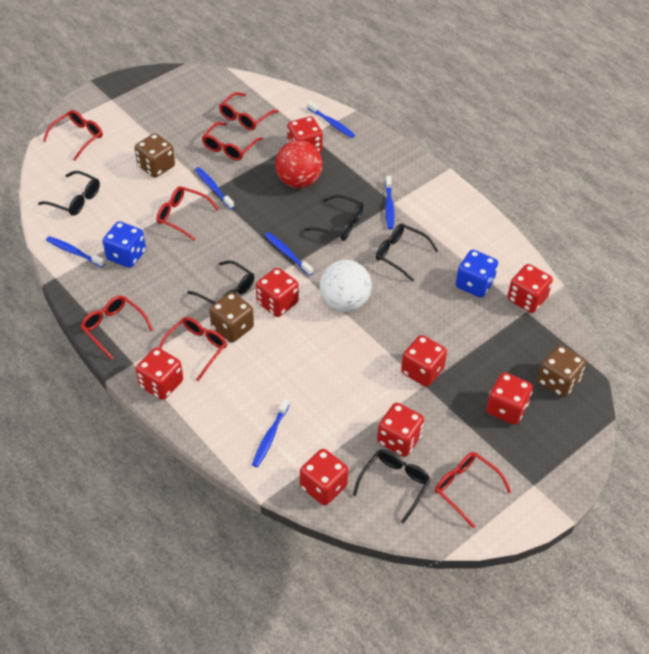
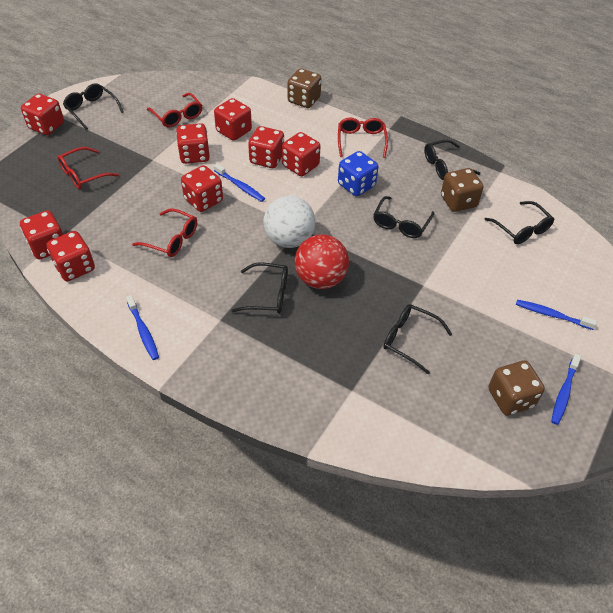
black glasses: [38,171,100,216] [187,260,254,304] [304,195,363,241] [353,450,431,524] [376,224,438,282] = 5 -> [63,83,123,130] [231,263,288,314] [373,196,434,238] [383,304,452,374] [424,140,481,180] [484,201,554,244] = 6
blue dice: [103,221,146,268] [456,250,498,298] = 2 -> [338,151,378,196] = 1
blue toothbrush: [46,236,105,267] [195,167,234,209] [252,398,290,467] [265,232,313,276] [307,101,355,138] [385,176,394,229] = 6 -> [126,295,159,360] [214,163,265,202] [516,300,597,330] [551,354,581,425] = 4
red glasses: [43,110,103,161] [81,295,153,360] [157,186,219,241] [159,317,227,381] [202,122,263,160] [219,92,279,130] [435,452,511,528] = 7 -> [57,147,119,189] [132,208,197,257] [147,93,202,127] [338,118,388,158] = 4

